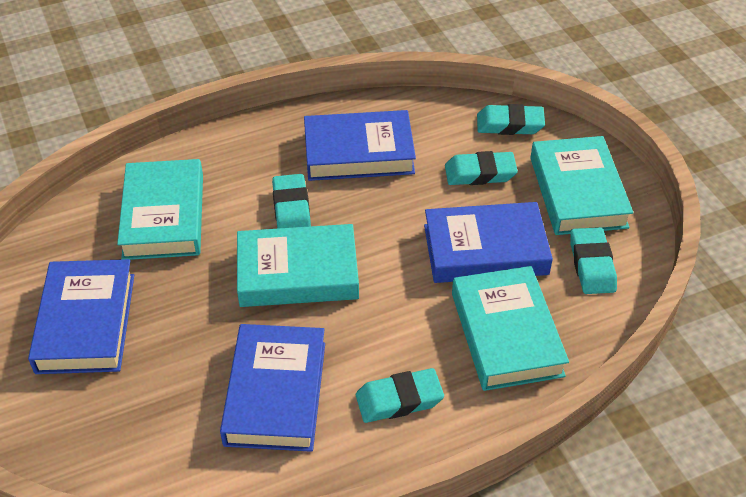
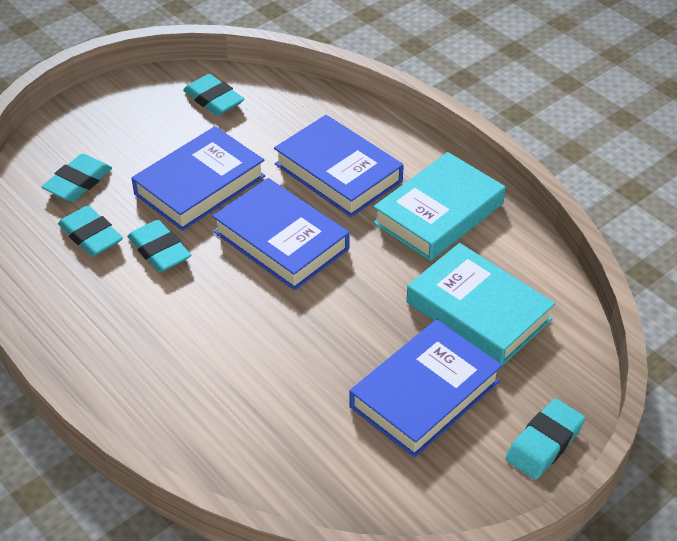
turquoise book: [117,159,203,260] [237,224,359,307] [452,266,569,391] [530,136,633,235] = 4 -> [373,152,506,261] [406,243,555,366] = 2

